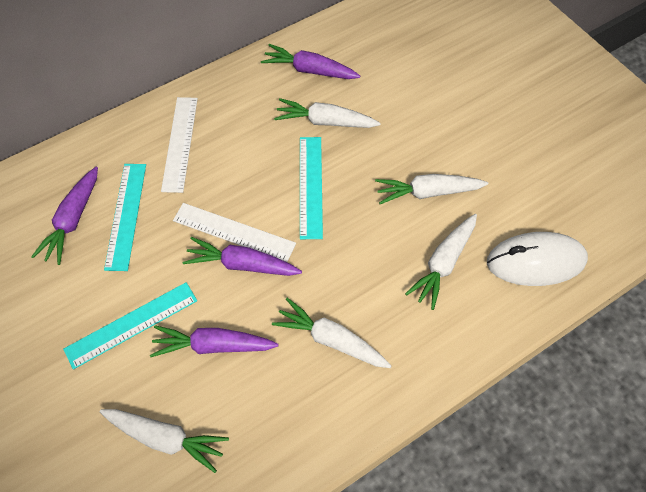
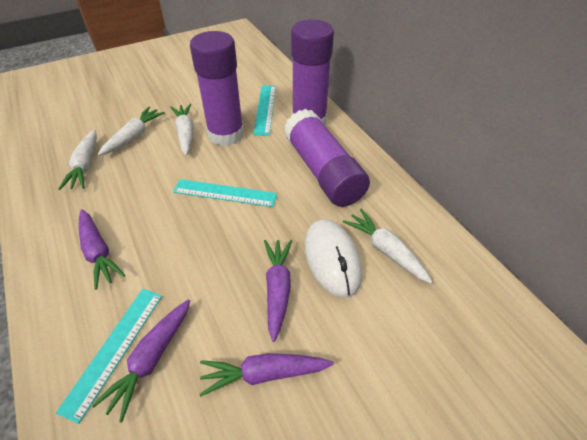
purple glue stick: none = 0 -> [190,31,244,146] [284,109,370,207] [291,19,334,125] = 3
white carrot: [100,409,229,473] [272,298,391,368] [274,98,381,128] [375,174,488,204] [405,214,477,310] = 5 -> [58,130,97,190] [98,107,165,156] [171,104,194,156] [343,209,432,284] = 4
white ruler: [161,97,198,193] [173,203,296,262] = 2 -> none = 0

